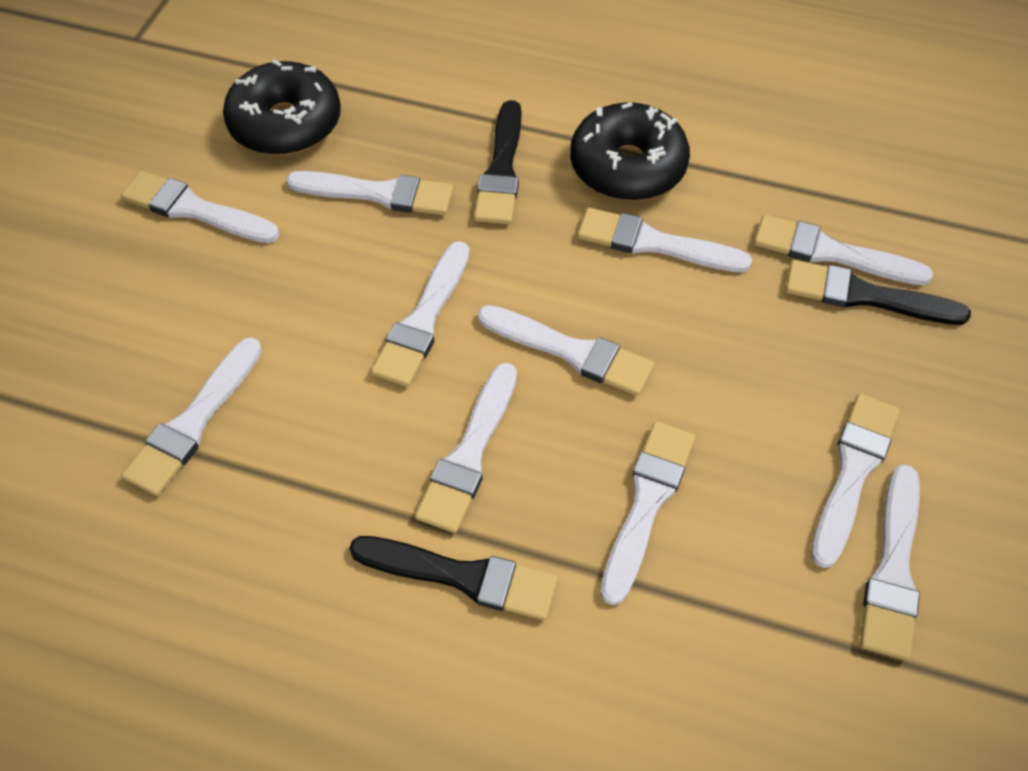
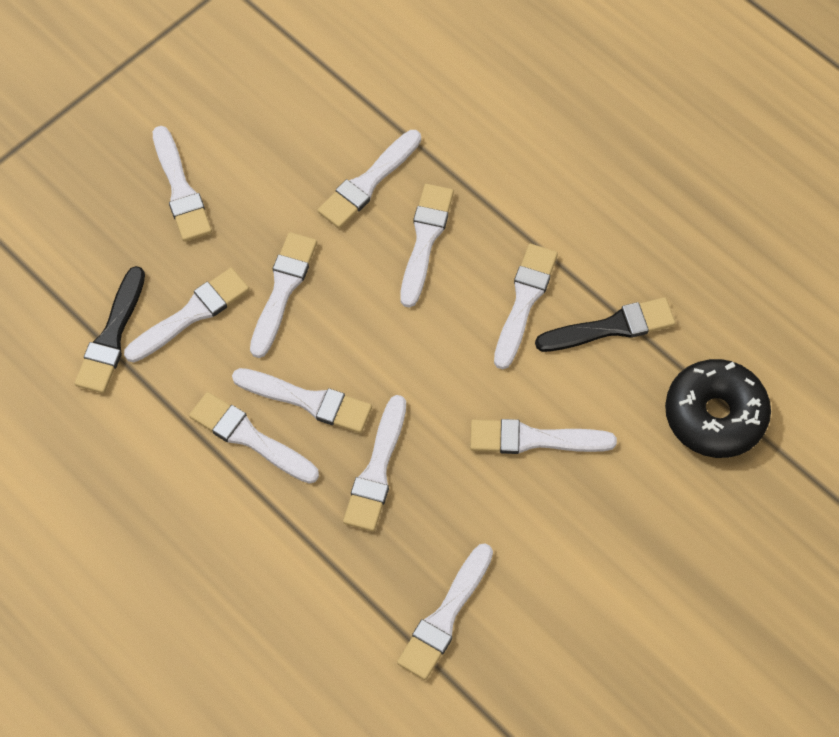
black brush: [349,536,557,620] [474,100,522,224] [786,260,971,325] = 3 -> [75,266,145,393] [535,297,676,352] = 2
black donut: [223,59,341,155] [570,102,690,201] = 2 -> [665,359,771,458] = 1

